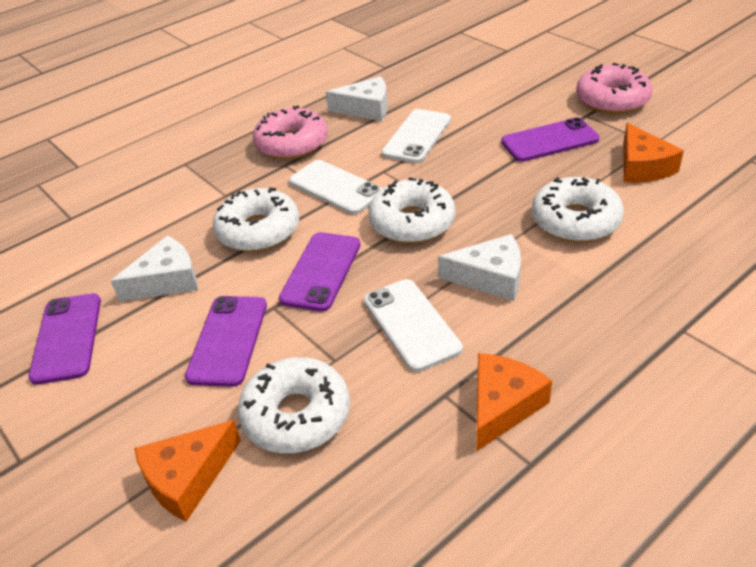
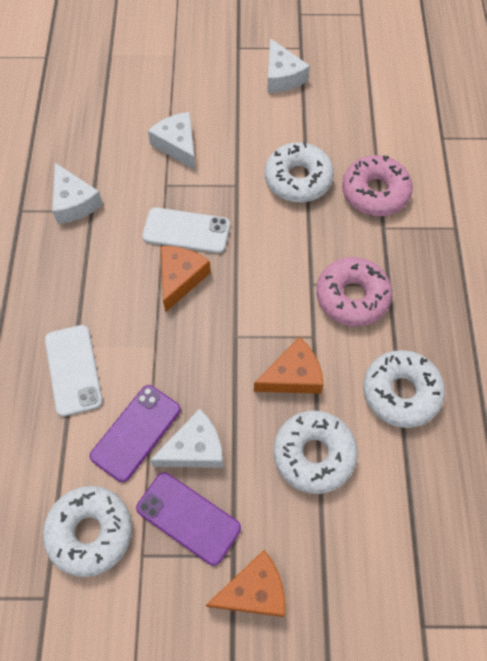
purple phone: [28,293,101,385] [185,296,267,387] [279,232,361,312] [501,117,599,162] = 4 -> [90,385,181,482] [136,472,241,566] = 2
white cheese: [111,236,198,302] [326,76,387,121] [438,234,521,301] = 3 -> [52,163,103,224] [148,112,196,170] [150,409,223,468] [267,38,310,93] = 4
white phone: [289,160,383,214] [364,279,463,372] [382,109,451,163] = 3 -> [45,325,103,417] [142,207,230,254] = 2

